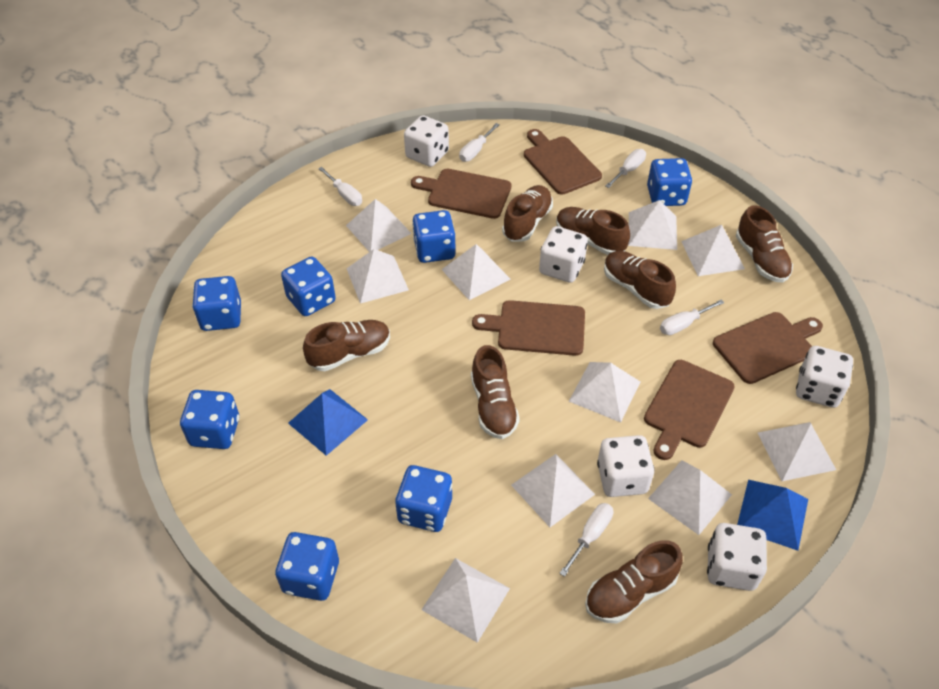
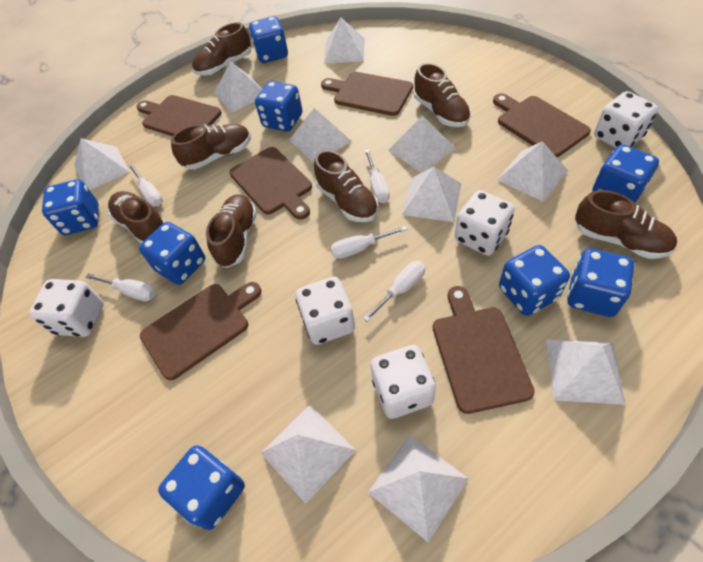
blue dice: [180,390,239,449] [192,276,241,331] [275,532,339,601] [281,256,336,316] [395,465,452,532] [412,210,456,263] [647,158,692,206] = 7 -> [42,179,99,235] [139,222,205,285] [158,445,245,530] [249,16,288,63] [255,81,302,132] [499,245,570,316] [567,249,634,317] [592,144,659,203] = 8
blue pyramid: [288,389,368,456] [737,480,808,551] = 2 -> none = 0
brown cutting board: [411,169,512,219] [472,300,585,356] [524,129,602,195] [644,360,735,460] [713,312,823,384] = 5 -> [137,95,222,136] [140,282,261,380] [229,147,312,219] [321,72,413,116] [433,286,535,414] [493,93,591,157] = 6

